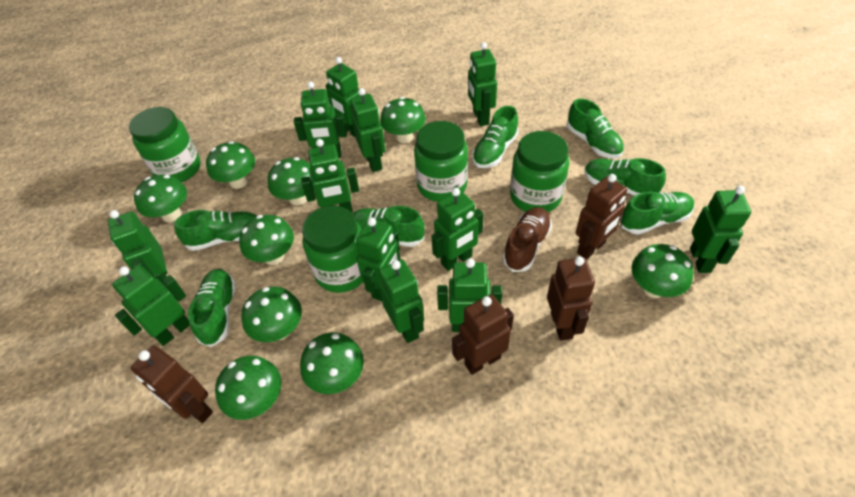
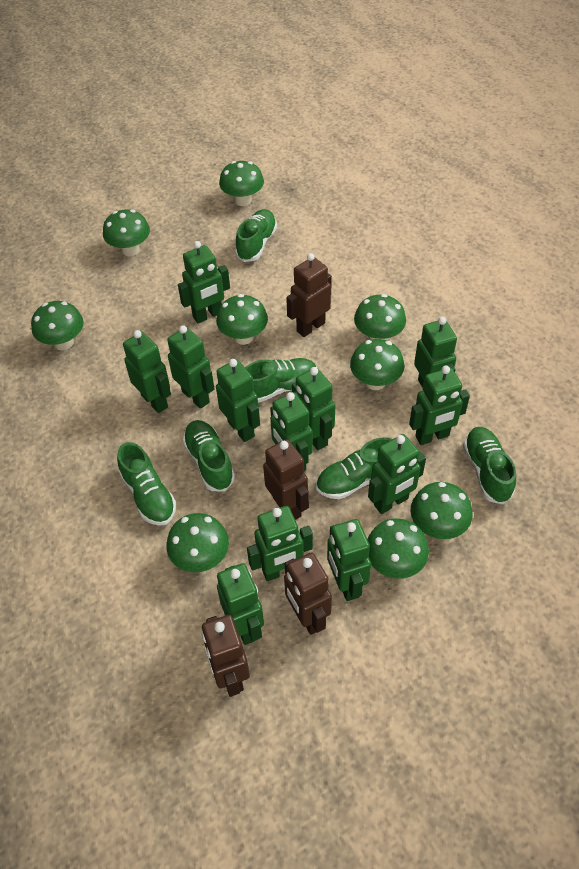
brown shoe: [503,207,552,272] = 1 -> none = 0
green jar: [129,107,201,182] [302,206,363,293] [414,121,468,202] [510,131,569,212] = 4 -> none = 0
green shoe: [174,210,257,251] [188,269,236,347] [352,206,425,247] [472,106,519,168] [567,99,624,159] [585,158,666,196] [620,192,695,234] = 7 -> [117,442,176,526] [182,420,235,491] [235,209,277,262] [245,358,317,403] [316,437,392,499] [463,427,516,504] = 6

